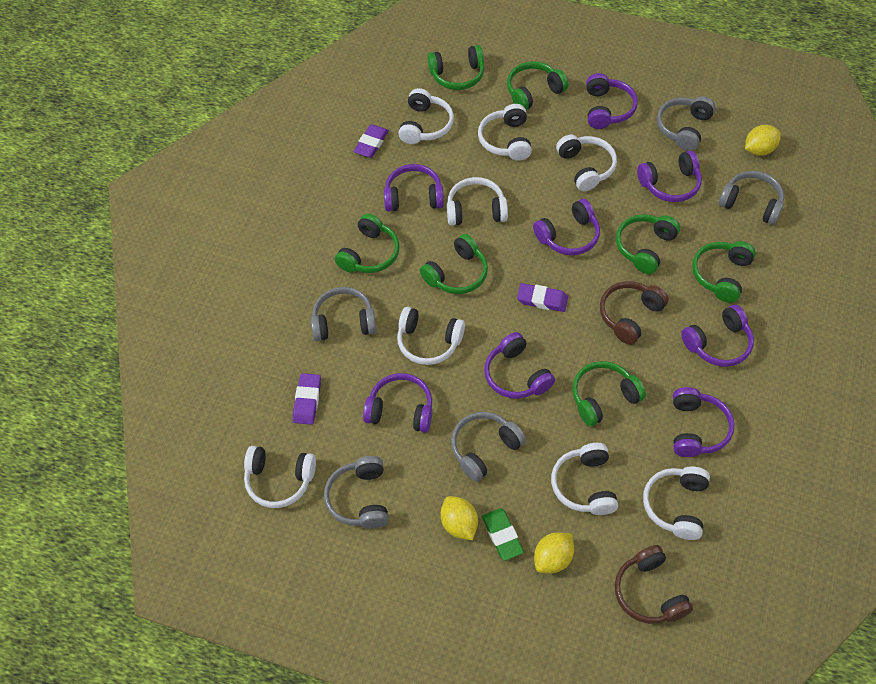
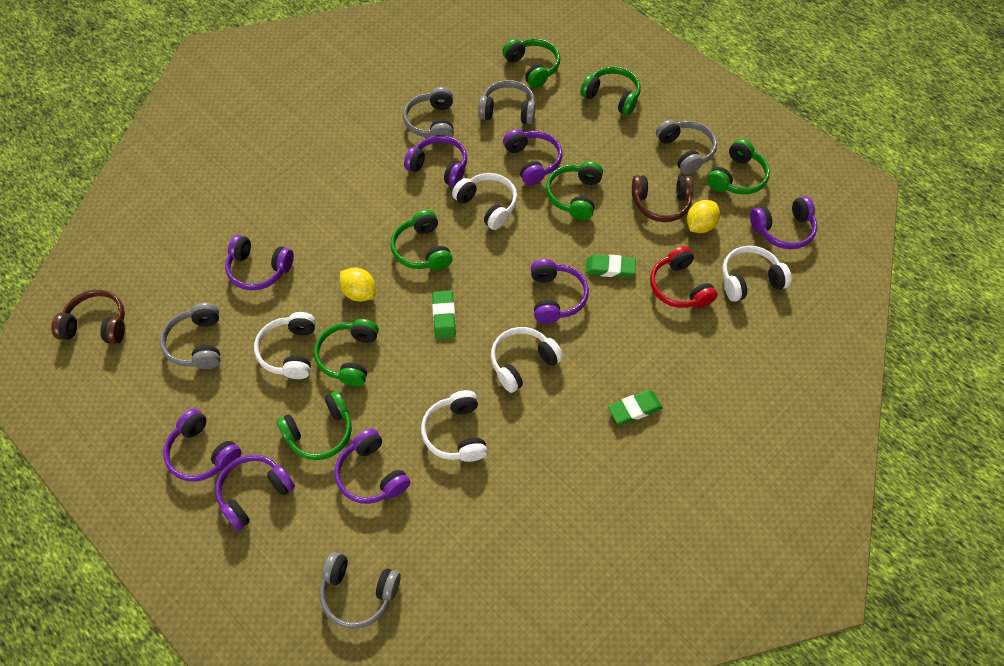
green eraser: [482,508,524,561] = 1 -> [432,290,456,339] [585,254,636,278] [608,390,663,425] = 3
purple eraser: [293,373,321,425] [353,124,389,158] [517,283,568,312] = 3 -> none = 0
red headphones: none = 0 -> [650,246,718,308] = 1
white headphones: [244,446,316,508] [397,307,465,365] [398,88,454,144] [447,177,508,226] [478,104,532,161] [551,443,618,515] [556,135,617,191] [643,466,710,540] = 8 -> [254,312,316,379] [421,390,487,462] [452,173,517,230] [491,327,563,393] [722,246,792,302] = 5
yellow lemon: [441,496,478,540] [534,532,574,573] [745,125,781,156] = 3 -> [340,267,376,302] [687,200,720,233] = 2

